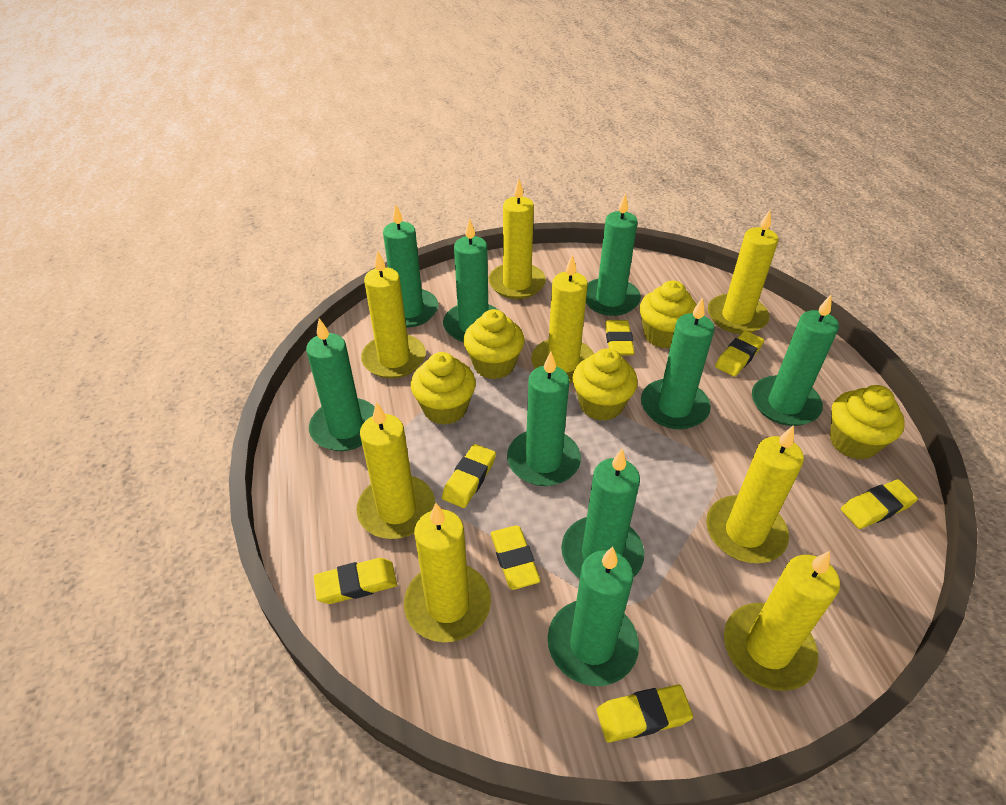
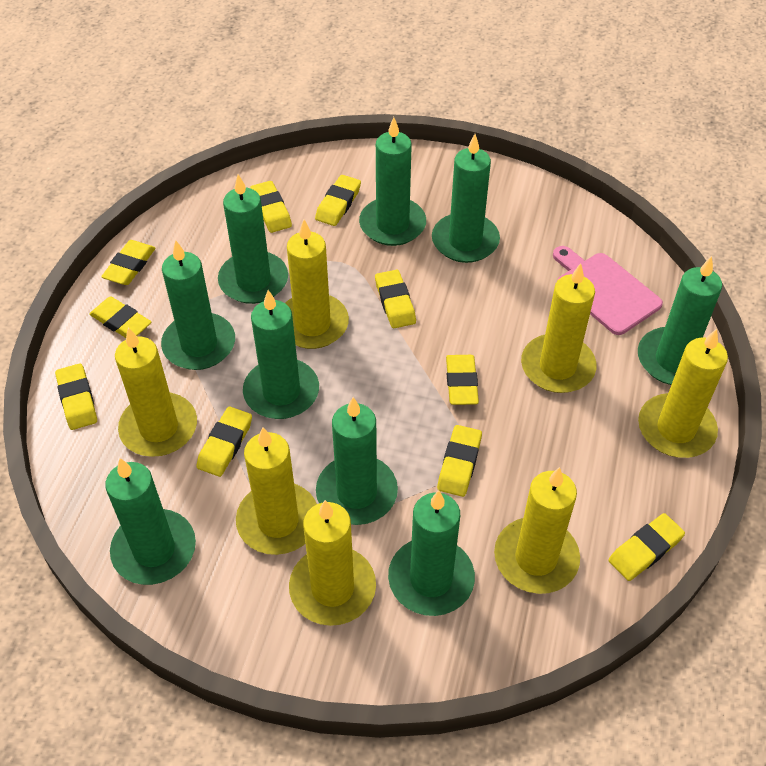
pink cutting board: none = 0 -> [553,246,663,335] = 1
yellow candle: [357,402,435,539] [361,250,426,379] [404,503,491,642] [489,179,546,299] [531,254,594,383] [706,425,804,563] [708,210,778,334] [724,551,840,691] = 8 -> [115,328,197,457] [236,427,317,555] [285,220,349,349] [289,500,376,626] [494,467,580,594] [521,263,596,393] [638,329,728,458] = 7
yellow cupcake: [411,352,476,425] [463,309,524,379] [573,348,638,421] [640,280,697,348] [830,385,905,460] = 5 -> none = 0
yellow eraser: [314,558,397,604] [442,444,496,508] [491,526,541,590] [597,684,693,743] [605,320,635,356] [715,331,764,377] [841,479,918,529] = 7 -> [55,363,97,430] [89,296,151,338] [101,240,156,285] [196,407,252,477] [250,181,292,233] [315,175,361,226] [375,270,416,328] [437,425,482,497] [446,355,479,405] [609,513,685,581] = 10

